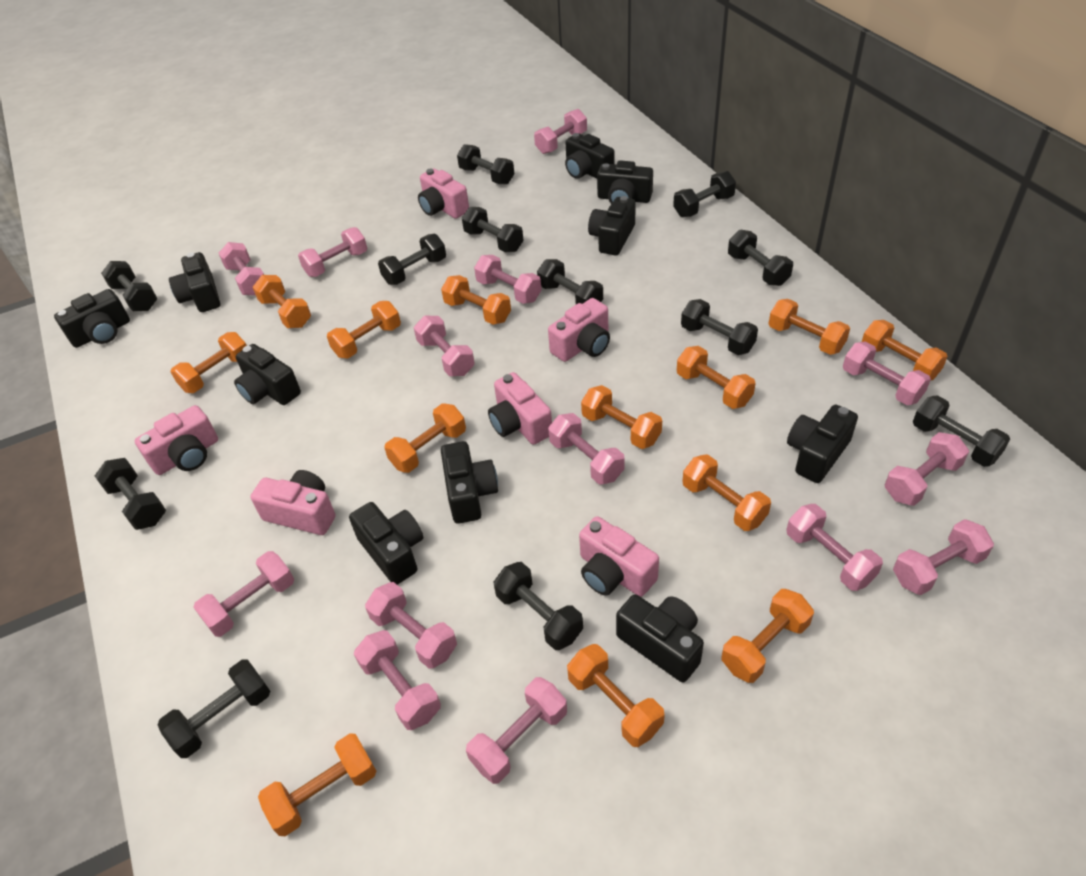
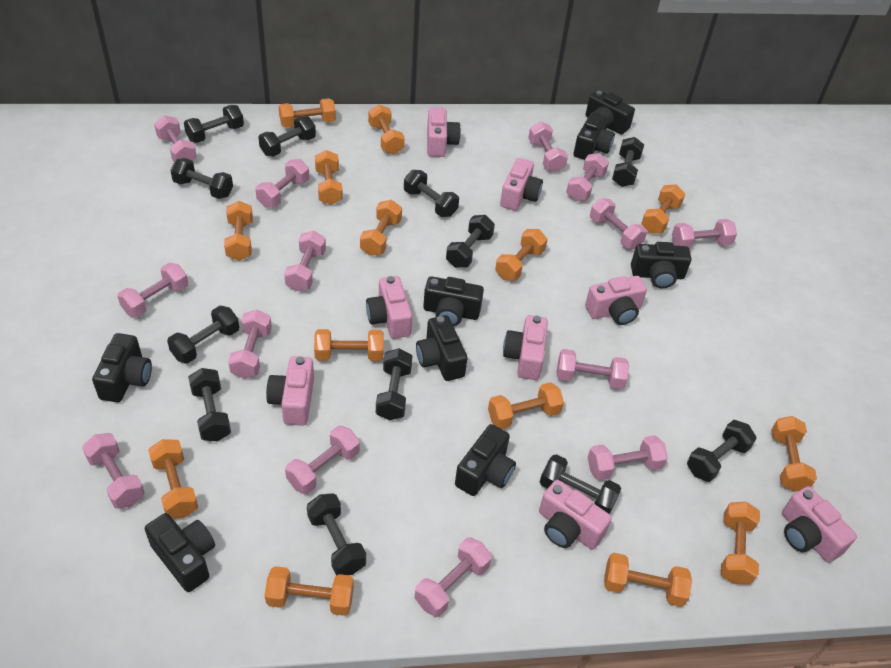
black camera: [54,289,130,348] [169,252,220,312] [234,344,301,405] [349,502,423,585] [441,441,498,524] [565,133,615,179] [588,196,636,255] [597,160,653,203] [616,594,704,682] [787,405,858,483] = 10 -> [92,333,152,402] [145,513,215,592] [416,315,467,381] [423,276,484,326] [455,424,516,496] [574,112,615,160] [586,90,635,135] [631,242,691,288] = 8
orange dumbbell: [170,332,247,393] [253,275,311,328] [258,733,376,836] [327,301,401,358] [384,403,466,473] [441,275,511,325] [567,644,665,747] [581,385,662,449] [677,346,756,409] [682,454,771,531] [721,589,814,683] [769,299,850,355] [862,320,948,381] = 13 -> [148,439,198,518] [224,201,253,261] [265,566,354,616] [279,98,336,128] [314,329,384,361] [315,150,343,205] [360,200,402,256] [368,104,405,155] [488,382,564,429] [495,229,548,281] [604,553,692,607] [641,184,685,234] [721,502,760,584] [771,416,817,492] = 14
pink camera: [135,405,218,475] [250,470,335,535] [418,168,469,219] [488,372,552,445] [548,298,610,362] [579,516,659,597] = 6 -> [266,356,314,426] [366,276,412,339] [427,108,461,157] [500,158,543,211] [503,315,548,380] [539,480,612,549] [585,276,647,325] [782,486,857,563] = 8

